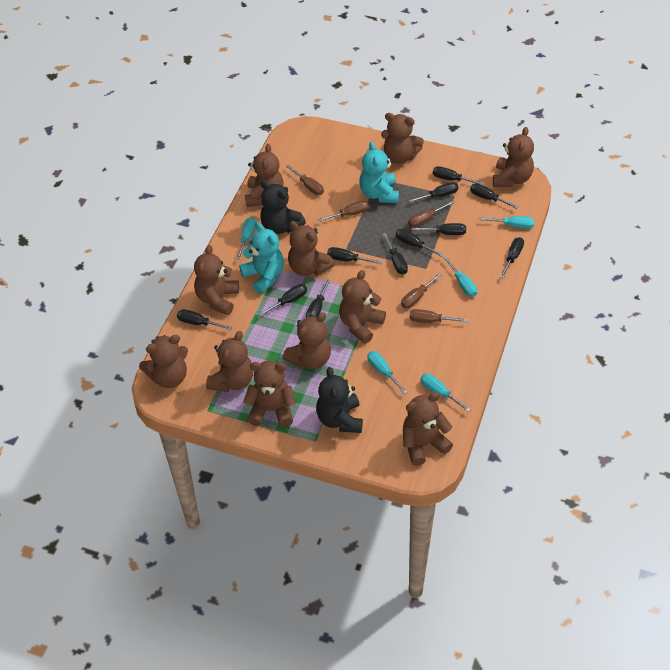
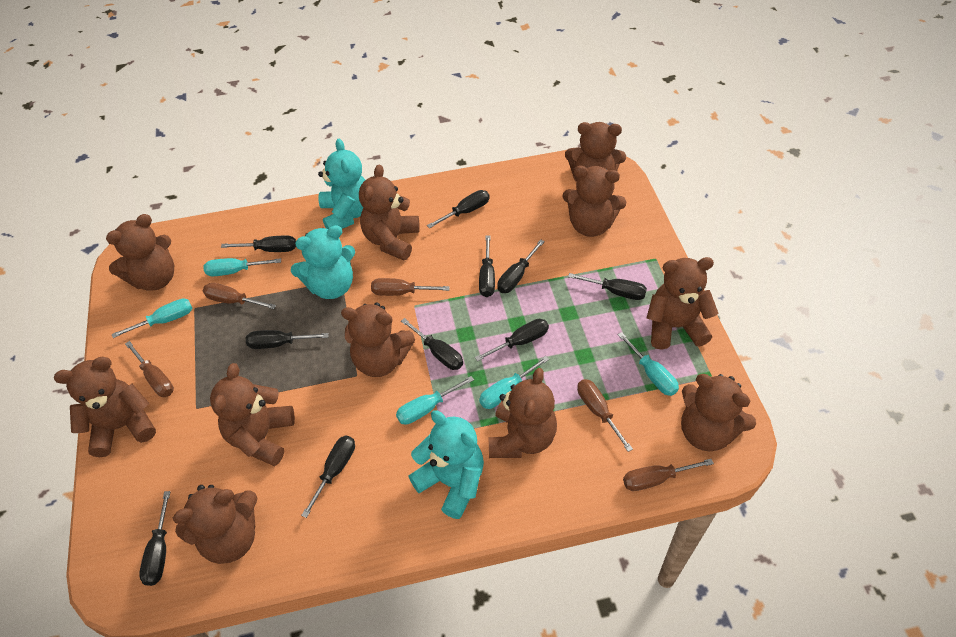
black screwdriver: [177,309,232,330] [259,284,307,316] [306,278,331,317] [327,247,382,264] [383,233,408,275] [396,229,444,257] [409,182,459,203] [411,223,466,235] [433,166,484,185] [470,183,519,209] [500,237,524,278] = 11 -> [139,491,171,586] [221,236,296,252] [246,330,329,349] [301,436,355,518] [401,318,463,370] [427,190,490,228] [475,319,549,361] [479,235,495,297] [497,239,545,293] [568,273,647,300] = 10
black teddy bear: [260,180,306,234] [316,367,363,433] = 2 -> none = 0
turquoise teddy bear: [239,222,284,294] [359,141,399,203] = 2 -> [291,225,355,299] [318,139,365,229] [408,410,484,519] = 3

